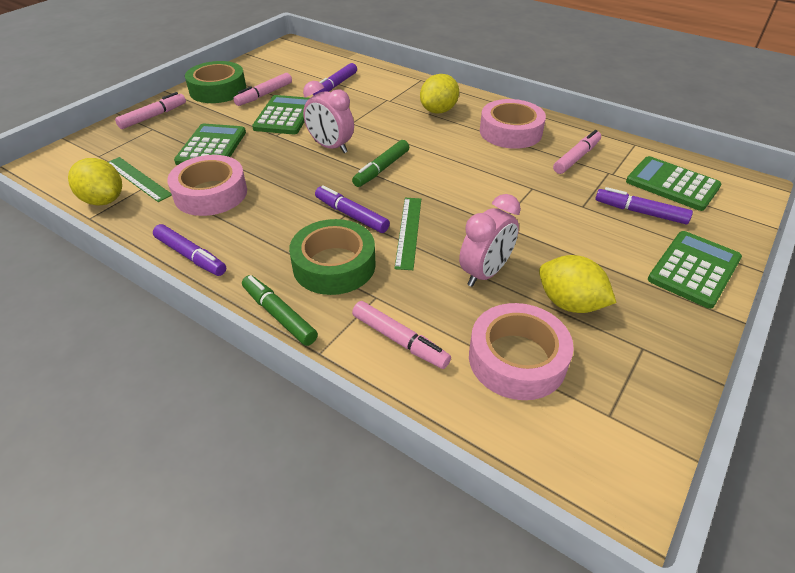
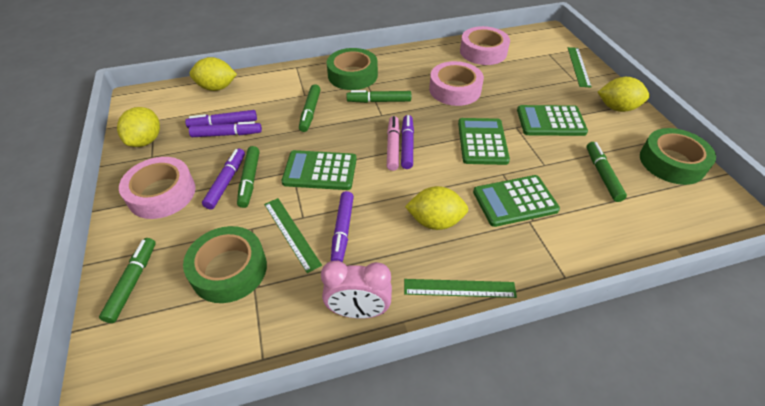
green marker: [242,275,318,346] [352,140,409,187] = 2 -> [99,238,156,323] [237,146,260,208] [299,84,321,132] [347,90,411,103] [586,142,627,202] = 5
green ruler: [108,157,172,202] [394,198,421,270] = 2 -> [264,198,322,273] [404,279,517,298] [568,47,592,87] = 3
green tape: [185,61,246,103] [289,219,376,295] = 2 -> [183,226,267,303] [327,48,378,90] [640,128,716,185] = 3
pink clock: [303,81,354,153] [459,194,521,287] = 2 -> [321,261,392,319] = 1
pink marker: [115,92,186,129] [233,73,292,106] [352,301,451,369] [553,130,601,174] = 4 -> [387,116,400,171] = 1
purple marker: [153,224,226,276] [313,63,357,96] [315,185,390,233] [595,187,693,224] = 4 -> [185,110,257,128] [189,121,262,137] [202,148,245,209] [331,191,354,262] [401,115,414,169] = 5
yellow lemon: [68,158,122,206] [420,74,459,114] [539,255,616,313] = 3 -> [117,107,160,147] [190,57,237,91] [405,186,468,230] [598,77,650,112] = 4

